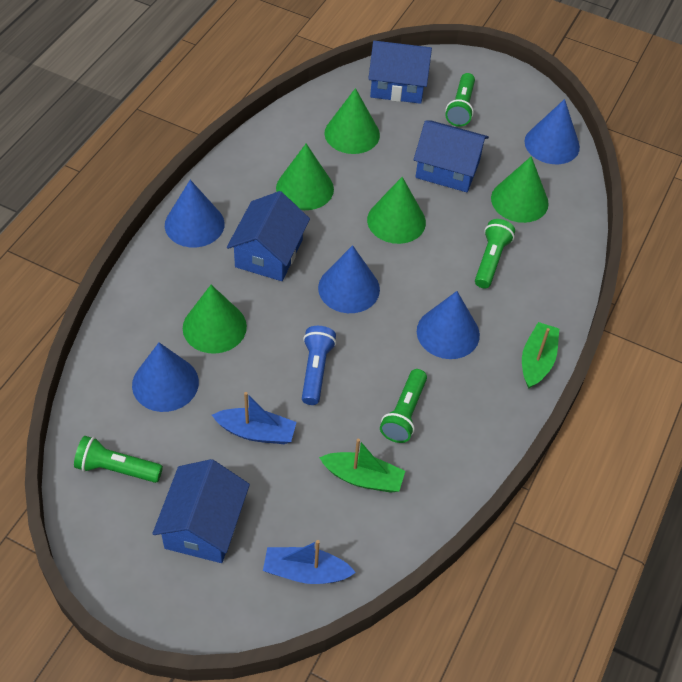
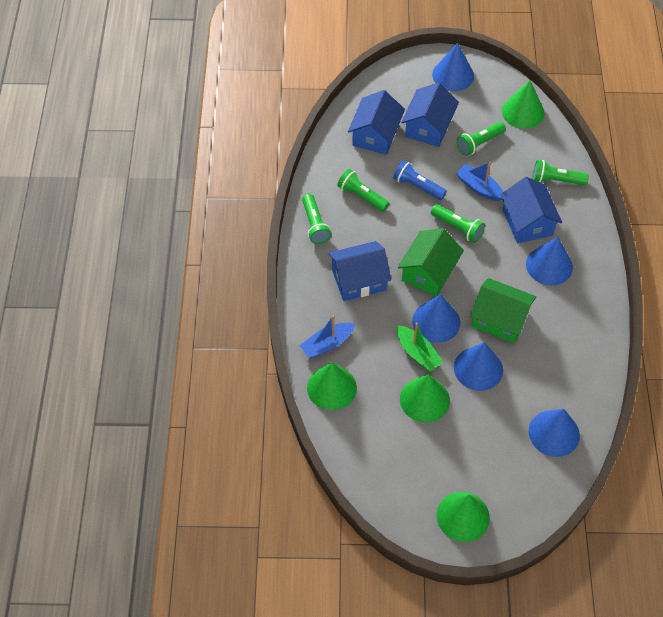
green boat: [319,439,405,493] [522,322,559,389] = 2 -> [397,323,443,372] = 1
green cone: [183,285,247,354] [276,144,334,210] [325,88,380,154] [367,177,426,244] [491,156,549,223] = 5 -> [307,362,357,410] [400,374,450,422] [437,492,490,542] [502,80,544,129] = 4
green flashlight: [74,436,163,483] [380,369,427,443] [445,73,475,127] [475,219,515,289] = 4 -> [302,194,331,244] [337,169,389,212] [431,204,485,243] [456,122,506,156] [533,160,589,185] = 5
green house: none = 0 -> [398,228,464,297] [470,278,536,343] = 2

